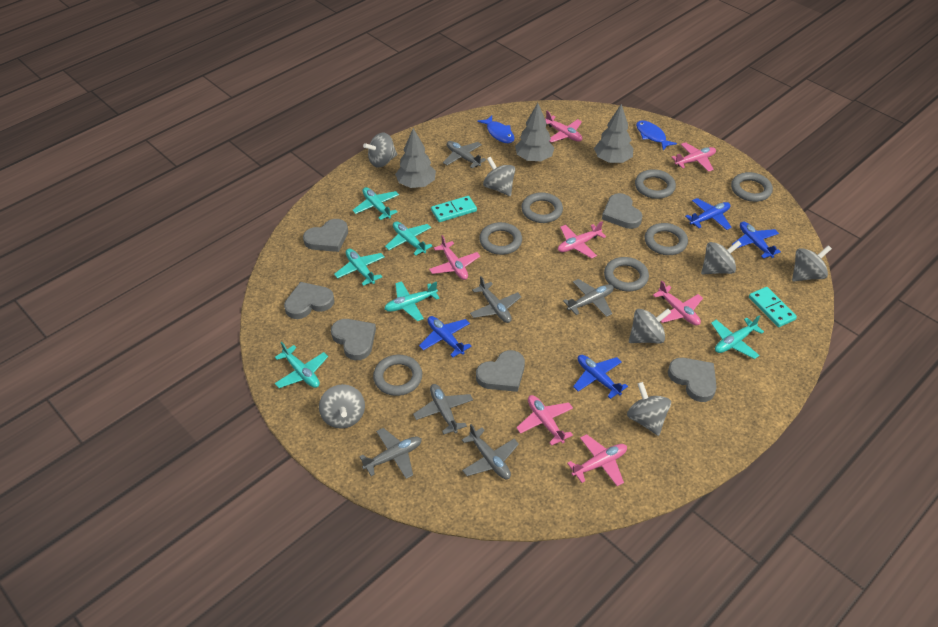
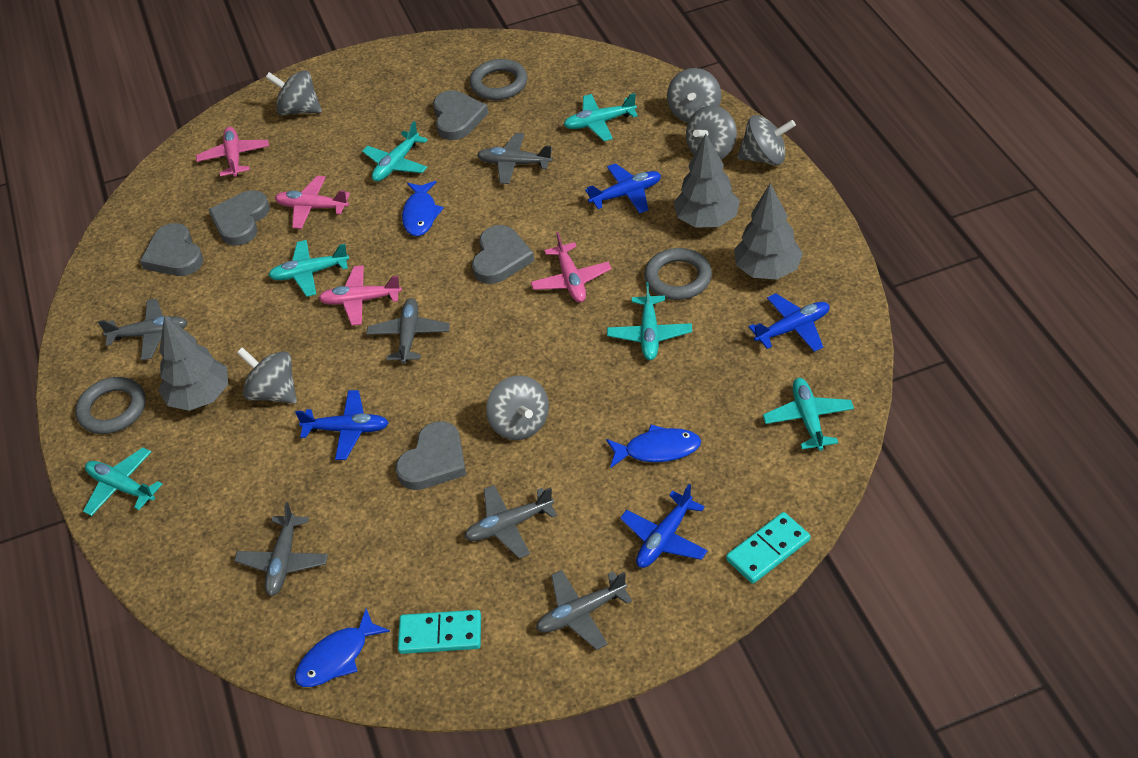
blue fish: [477,115,515,143] [636,120,677,150] = 2 -> [295,609,390,687] [402,181,444,236] [606,425,701,468] = 3
grey heart: [284,282,334,319] [303,219,348,252] [331,319,376,360] [476,350,525,392] [602,193,643,229] [668,358,717,402] = 6 -> [140,223,204,276] [208,190,270,246] [396,421,466,490] [433,90,488,140] [472,225,535,284] = 5
grey ring: [373,355,422,396] [479,222,522,255] [521,192,563,223] [604,257,649,291] [635,169,676,199] [645,223,688,255] [731,172,773,202] = 7 -> [75,377,146,434] [469,59,528,100] [644,248,712,300] = 3
grey spinning top: [319,384,365,429] [363,133,397,167] [483,157,515,196] [627,382,671,436] [629,308,671,343] [701,241,741,275] [792,245,832,281] = 7 -> [237,347,297,404] [265,70,322,115] [486,376,549,440] [667,68,721,123] [686,105,737,159] [737,115,796,165] = 6
pink plane: [429,235,480,280] [516,395,573,446] [545,111,582,142] [558,221,606,259] [567,434,627,486] [653,281,703,325] [671,142,716,172] = 7 -> [196,127,269,177] [275,176,350,229] [319,265,402,326] [531,232,611,303] = 4

